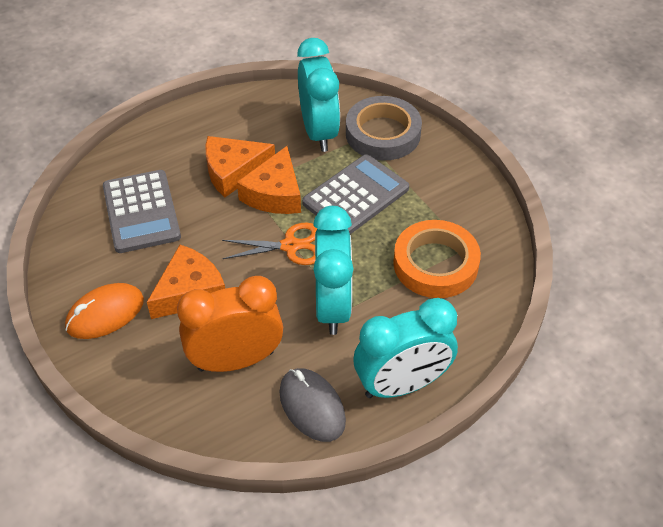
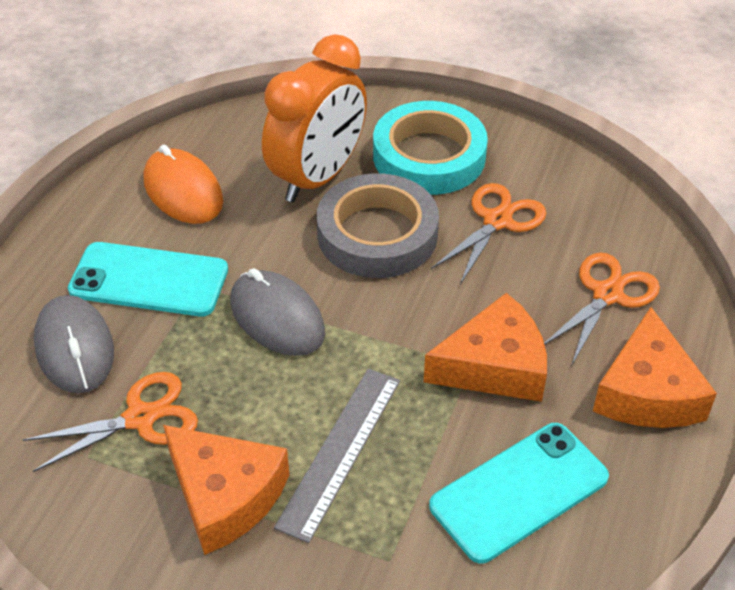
grey calculator: [103,170,181,253] [302,154,409,234] = 2 -> none = 0
grey mouse: [279,368,346,442] = 1 -> [34,295,114,393] [230,268,325,356] = 2
grey ruler: none = 0 -> [274,369,400,543] = 1
orange scissors: [222,223,317,265] = 1 -> [23,372,198,472] [431,183,546,285] [544,253,660,366] = 3
orange tape: [393,220,481,298] = 1 -> none = 0
turquoise clock: [297,38,340,152] [313,206,353,335] [354,298,458,398] = 3 -> none = 0
turquoise phone: none = 0 -> [68,242,228,316] [429,423,609,564] = 2
turquoise tape: none = 0 -> [373,101,488,195] = 1

